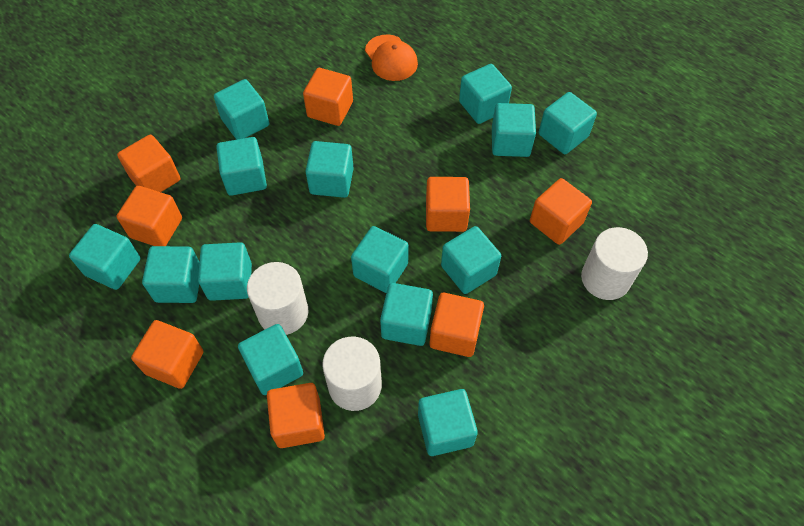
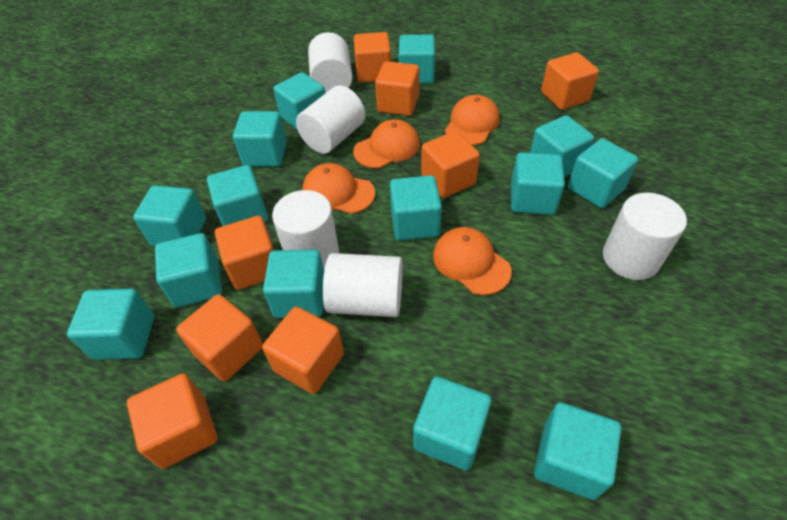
orange cap: [365,35,418,81] = 1 -> [302,163,375,214] [353,119,420,168] [433,227,512,295] [445,95,500,145] = 4
white cylinder: [247,262,308,335] [322,337,382,411] [581,227,648,300] = 3 -> [272,190,339,269] [296,85,365,154] [308,32,352,93] [323,253,403,317] [603,193,687,280] = 5

